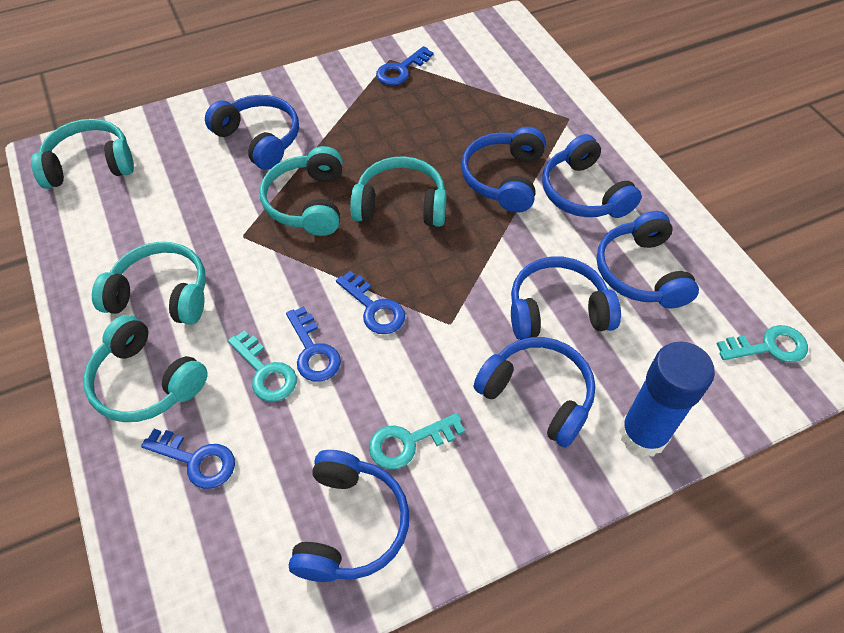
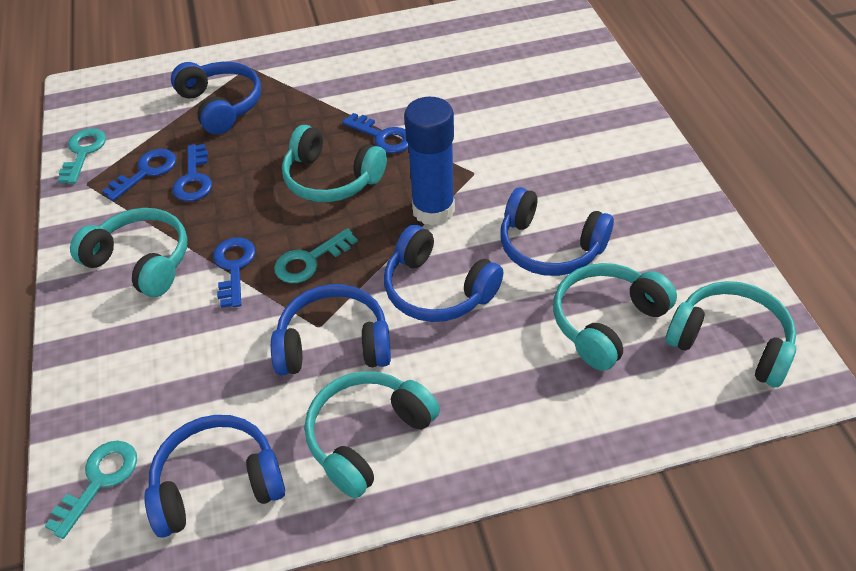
blue headphones: [205,95,299,170] [289,450,409,582] [461,127,546,213] [474,337,596,448] [511,257,621,340] [542,134,642,218] [596,211,699,309] = 7 -> [144,415,285,538] [171,62,261,134] [271,284,391,375] [384,225,503,322] [500,187,614,276] = 5

